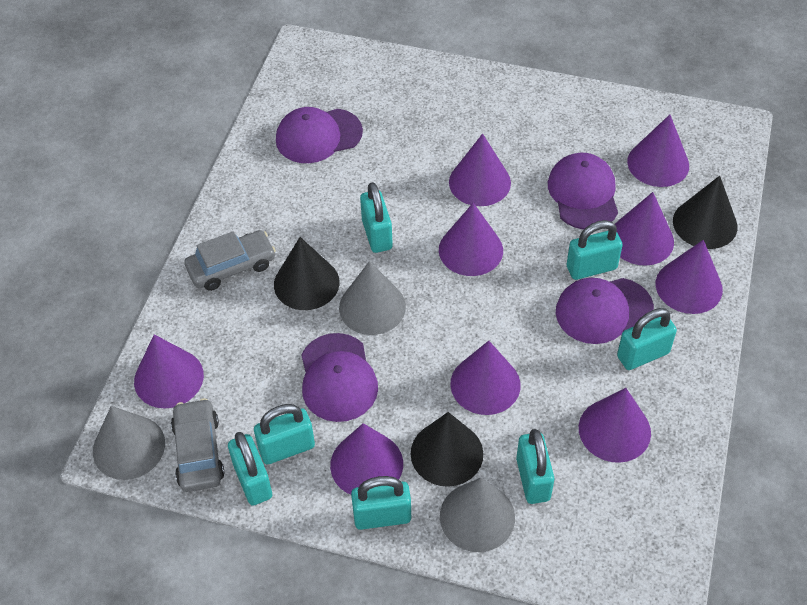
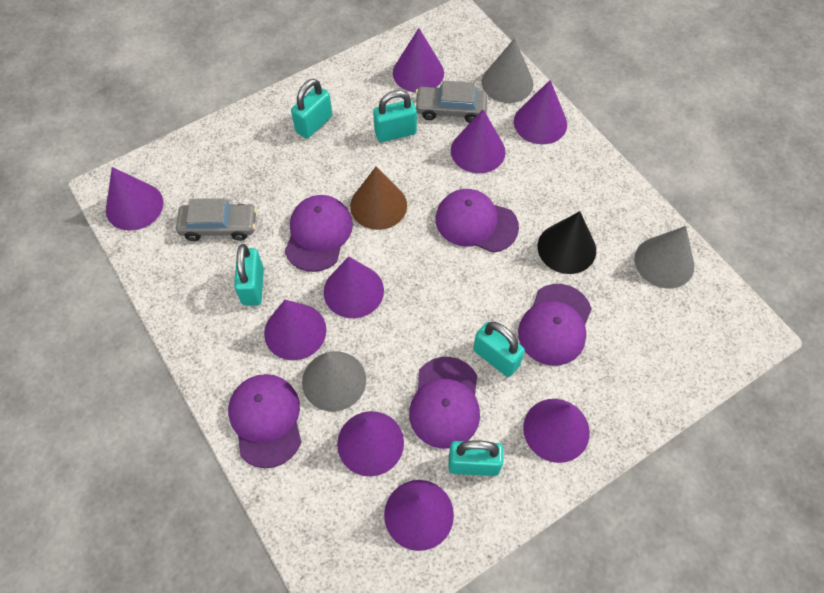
black cone: [274,237,340,310] [411,412,483,487] [673,176,738,249] = 3 -> [538,211,596,274] = 1
brown cone: none = 0 -> [350,167,407,230] = 1
purple cap: [276,107,363,163] [301,333,378,422] [548,153,618,230] [556,278,654,344] = 4 -> [228,374,301,468] [285,195,353,272] [409,357,480,449] [435,189,519,253] [518,284,592,366] = 5
turquoise padlock: [228,432,272,506] [254,404,315,465] [351,476,411,530] [360,182,393,253] [516,429,554,504] [566,220,623,280] [617,308,677,370] = 7 -> [234,244,264,306] [291,79,332,139] [373,90,417,142] [448,440,504,476] [473,322,525,377] = 5

